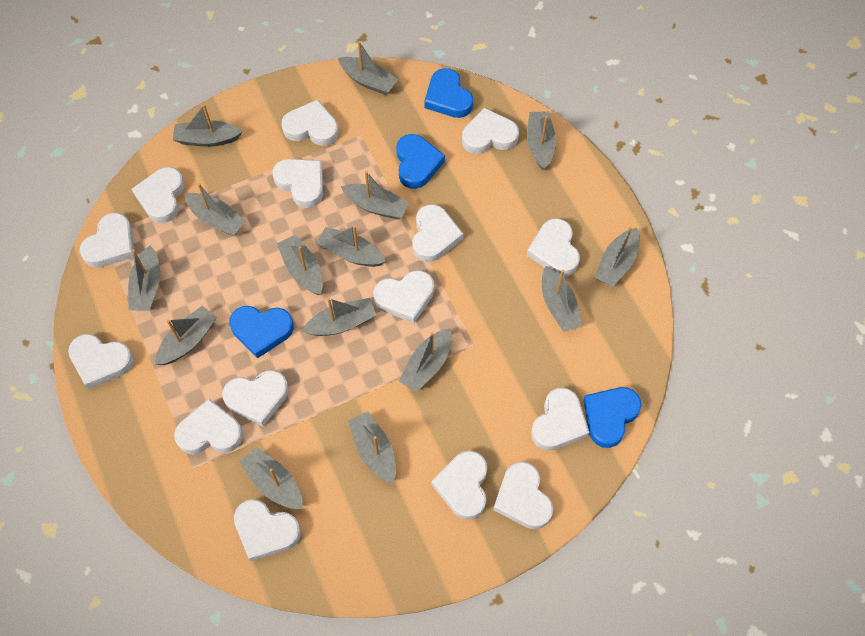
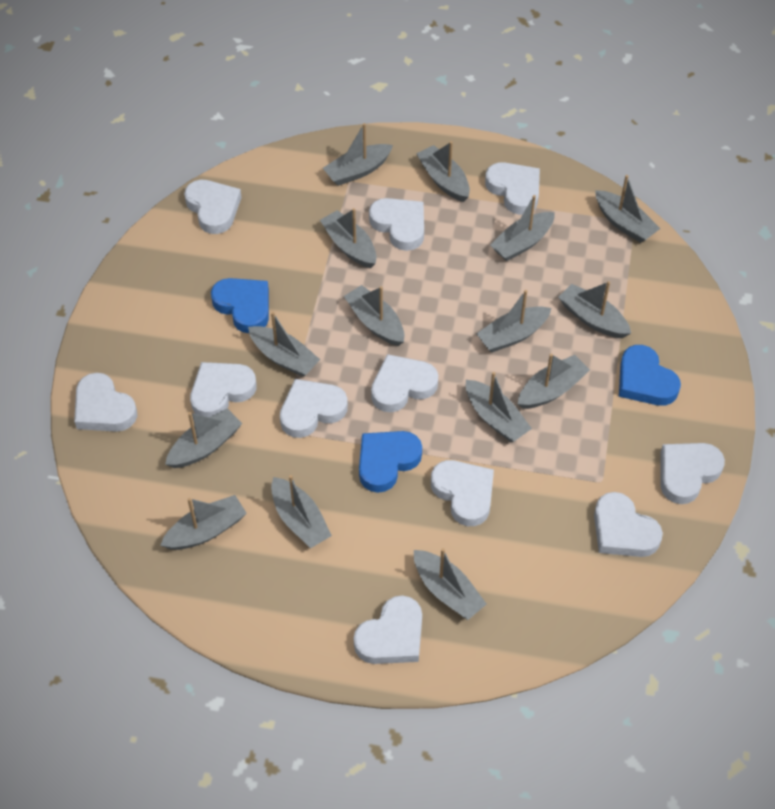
blue heart: [229,306,294,358] [396,134,445,189] [424,68,473,118] [583,387,641,448] = 4 -> [211,278,269,333] [359,431,422,493] [619,345,681,406] = 3
white heart: [68,334,134,389] [80,213,134,268] [132,167,185,223] [174,399,243,454] [222,370,288,427] [234,499,301,561] [272,159,323,208] [281,99,339,146] [373,270,434,323] [412,204,463,262] [431,450,487,520] [462,108,519,154] [493,462,553,529] [526,219,580,276] [531,388,589,451] = 15 -> [74,373,137,432] [184,180,242,234] [190,362,257,417] [280,379,348,438] [354,595,422,664] [369,198,424,251] [371,354,438,412] [431,460,494,526] [485,162,540,215] [594,492,663,557] [661,443,725,504] = 11

